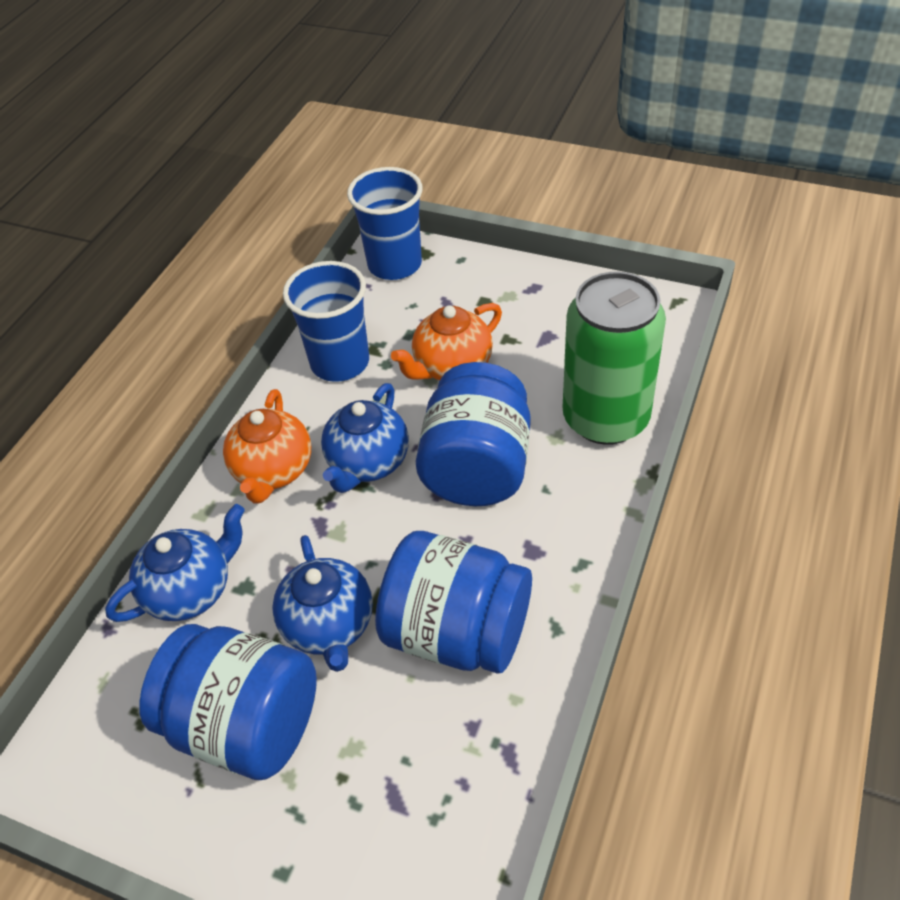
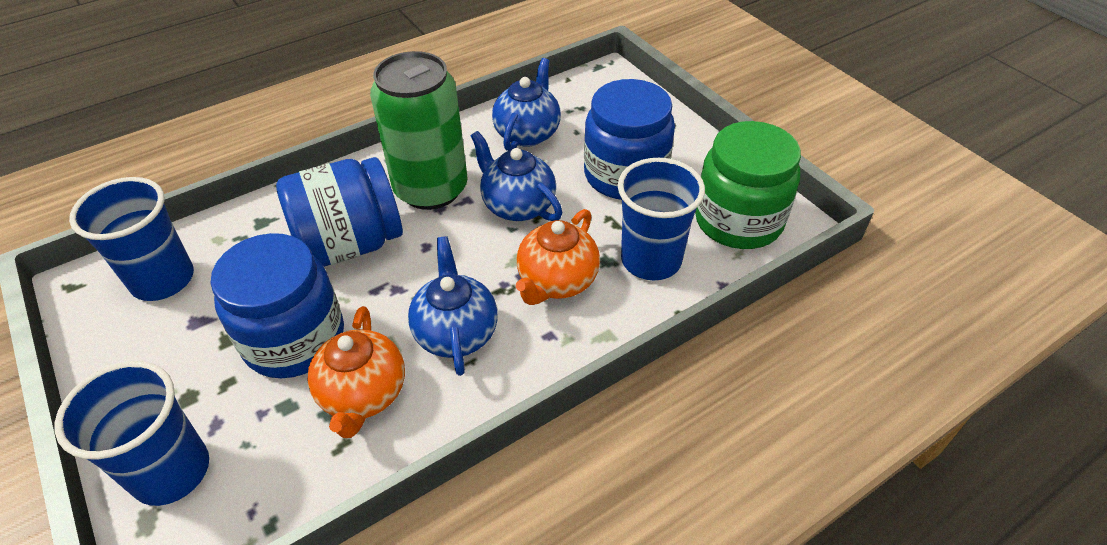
blue cup: [283,261,369,382] [347,167,422,280] = 2 -> [55,361,209,506] [69,177,194,301] [618,158,705,280] = 3
green jar: none = 0 -> [695,121,801,249] = 1

